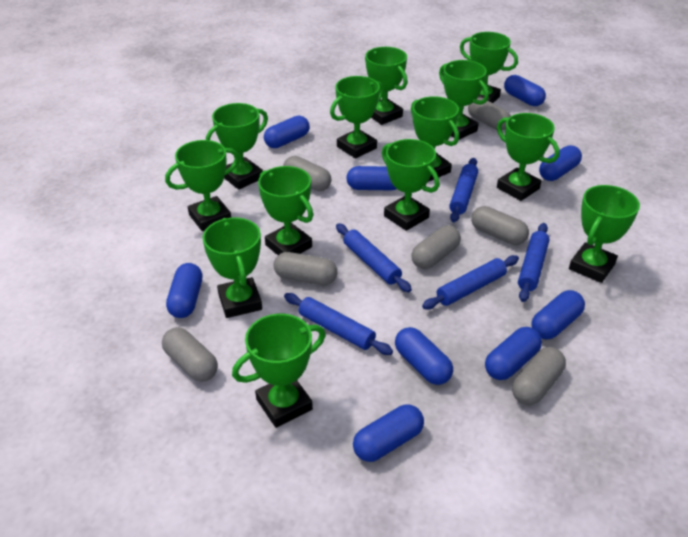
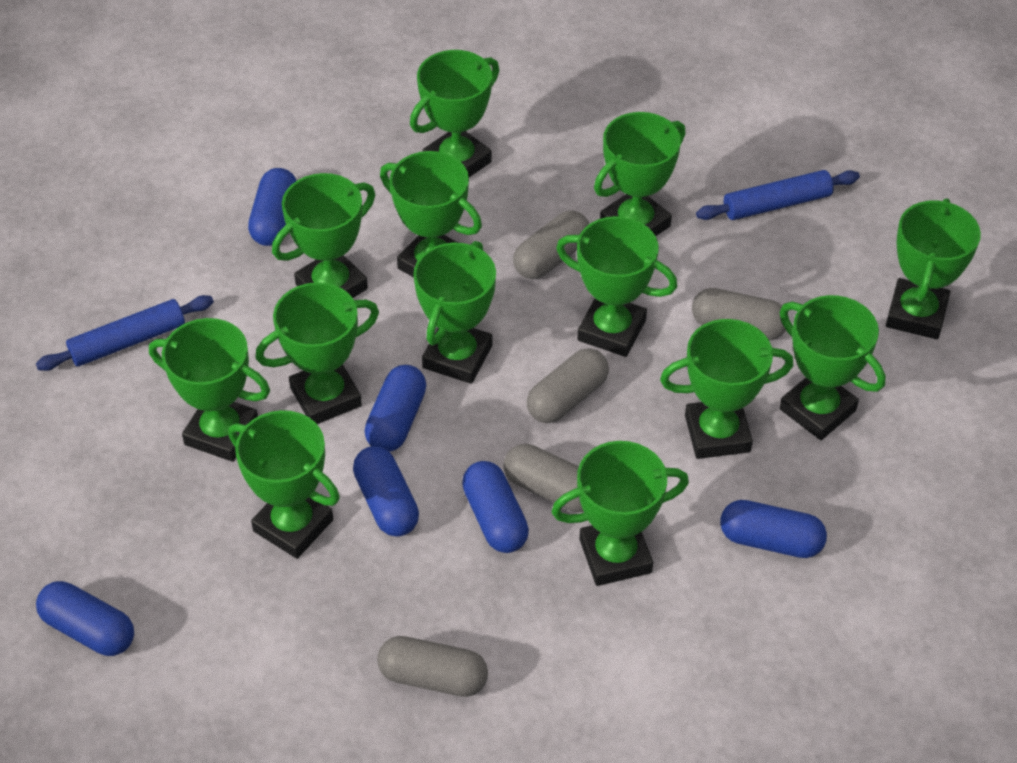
blue capsule: [166,263,203,318] [264,116,310,148] [346,166,397,190] [353,405,424,462] [395,327,453,385] [485,327,542,380] [504,75,546,106] [531,290,585,339] [539,145,582,181] = 9 -> [36,581,134,656] [248,168,297,246] [353,446,419,537] [365,365,426,452] [462,461,529,553] [720,500,827,558] = 6
blue rolling pin: [284,293,393,355] [336,223,412,292] [422,255,519,309] [449,158,478,222] [518,223,549,302] = 5 -> [36,295,214,371] [696,170,860,220] = 2
grey capsule: [162,327,218,382] [274,252,338,285] [283,156,331,191] [411,225,461,269] [468,97,511,130] [471,206,529,245] [512,347,566,405] = 7 -> [377,636,488,697] [504,444,584,512] [513,210,589,279] [527,348,609,423] [692,288,786,341] = 5

